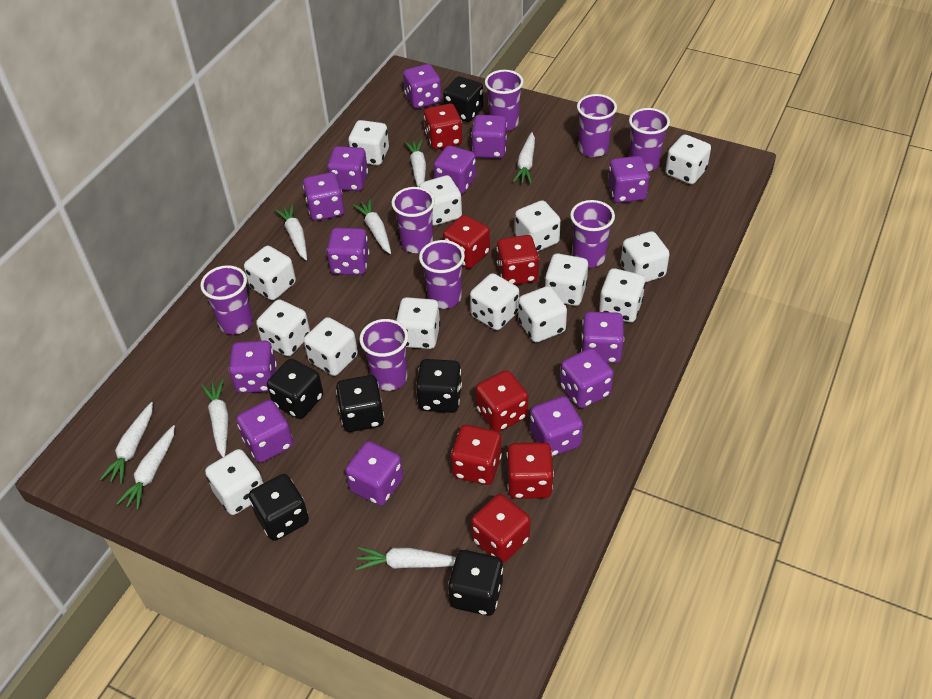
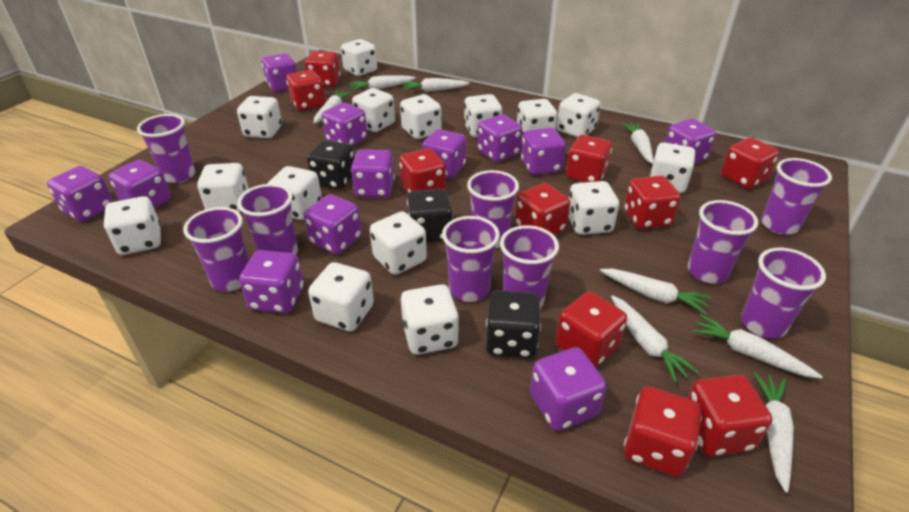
black dice: [249,474,309,541] [267,359,323,419] [336,375,384,432] [416,359,462,413] [443,76,483,122] [448,550,503,616] = 6 -> [307,140,354,190] [407,189,452,243] [486,290,541,358] = 3
purple cup: [200,265,253,335] [359,319,408,391] [391,187,435,253] [419,240,465,309] [485,70,524,131] [570,200,615,268] [577,94,617,157] [629,108,670,171] = 8 -> [137,114,196,183] [183,207,249,292] [237,184,298,254] [442,216,500,302] [467,170,519,249] [500,225,559,307] [688,200,758,284] [741,248,826,339] [761,158,832,235] = 9
purple dice: [229,340,277,393] [236,400,293,463] [303,172,345,221] [327,146,368,191] [327,228,370,275] [345,441,403,506] [403,64,442,109] [434,146,476,194] [471,115,507,158] [530,396,583,457] [560,348,614,408] [581,312,624,363] [608,156,649,203] = 13 -> [47,166,113,222] [109,160,171,208] [239,250,304,313] [262,53,297,92] [304,194,362,254] [322,102,367,146] [351,149,395,198] [422,129,466,179] [477,114,522,162] [521,128,566,175] [530,347,607,431] [665,119,716,164] = 12
red dice: [424,104,462,150] [443,215,490,269] [451,425,502,485] [471,494,530,563] [475,370,528,432] [497,235,539,285] [507,442,554,499] = 7 -> [286,70,325,111] [305,51,340,87] [399,148,446,194] [515,183,570,235] [556,291,627,367] [566,135,612,182] [624,176,681,229] [624,386,702,477] [687,374,772,457] [721,137,779,189] = 10
white dice: [205,449,263,515] [244,246,296,300] [256,299,310,356] [304,317,358,376] [348,120,389,165] [396,297,440,349] [419,175,462,226] [470,273,519,330] [515,200,561,252] [518,286,567,342] [545,253,588,306] [599,268,645,322] [621,231,670,283] [665,134,711,184] = 14 -> [104,196,161,255] [197,163,249,212] [237,96,282,138] [268,166,322,220] [308,262,374,331] [341,39,377,76] [352,88,395,132] [370,211,427,275] [400,94,441,139] [401,284,459,355] [464,94,502,137] [517,99,557,137] [557,93,600,137] [568,181,619,235] [649,142,695,193] = 15

